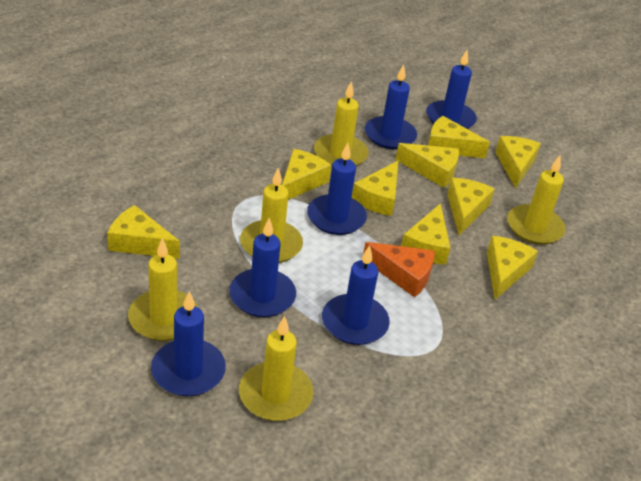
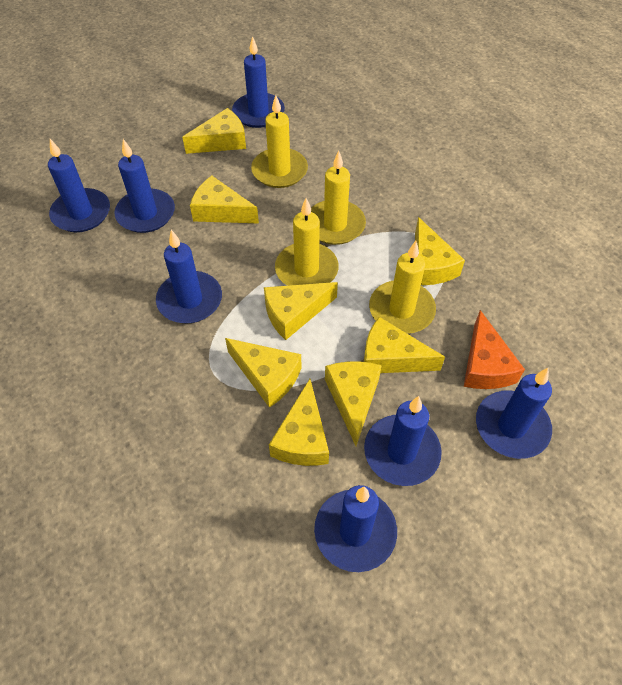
blue candle: [151,291,226,396] [229,218,296,317] [307,143,367,235] [322,245,390,345] [365,64,417,149] [426,50,477,129] = 6 -> [48,139,110,232] [114,139,175,233] [156,230,222,323] [232,36,285,128] [314,485,397,572] [364,396,442,486] [476,368,552,459] = 7
yellow candle: [128,238,198,341] [239,316,313,421] [240,168,303,263] [314,81,368,167] [507,155,566,245] = 5 -> [251,95,308,188] [275,198,339,286] [311,151,366,245] [369,241,436,334] = 4
yellow cheese: [107,205,180,259] [282,149,332,200] [352,161,399,216] [395,143,459,188] [401,203,450,265] [428,116,490,158] [447,178,495,235] [487,236,538,300] [495,136,541,189] = 9 -> [182,108,246,154] [190,175,259,223] [225,338,302,408] [264,282,338,340] [269,379,329,466] [325,361,382,446] [364,317,445,373] [415,217,465,285] = 8

